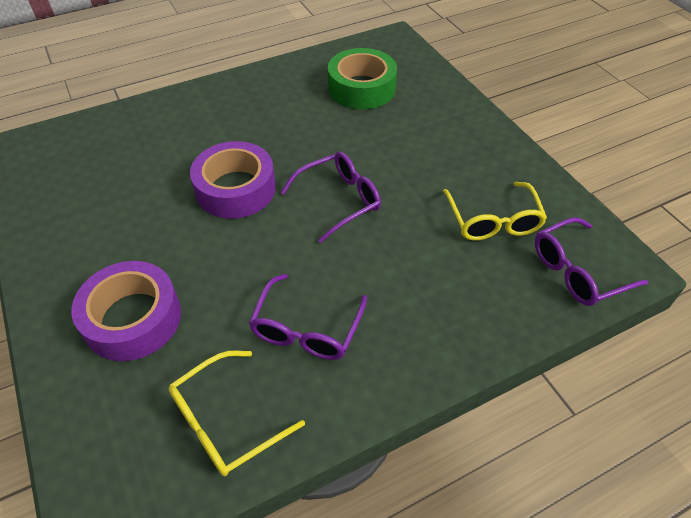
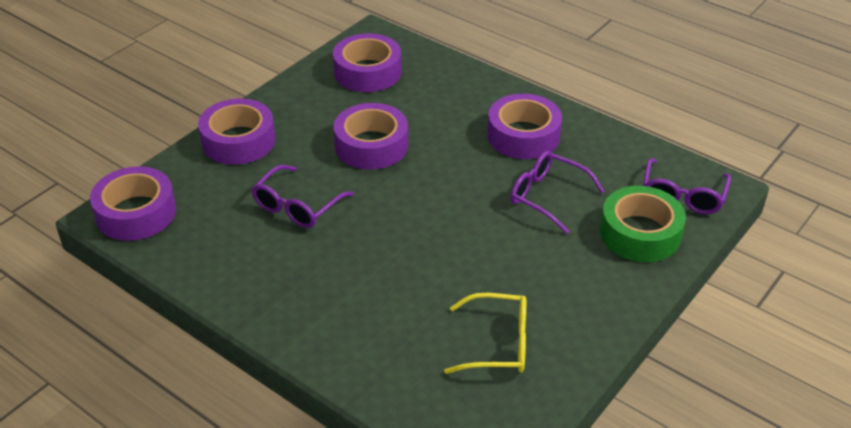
purple tape: [71,261,181,361] [190,141,276,219] = 2 -> [90,167,176,241] [198,99,275,165] [333,33,402,92] [333,103,408,170] [487,94,562,159] = 5
yellow glasses: [169,350,305,476] [443,182,547,240] = 2 -> [444,293,526,374] = 1

